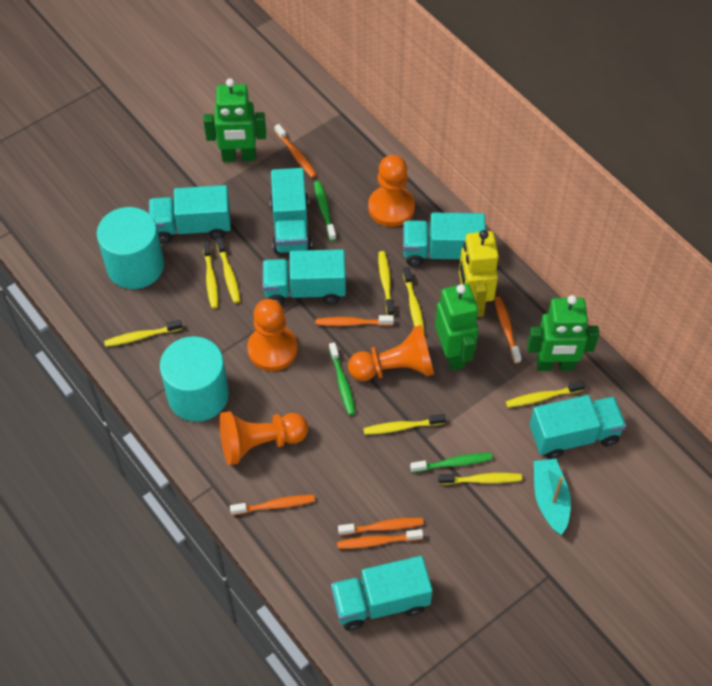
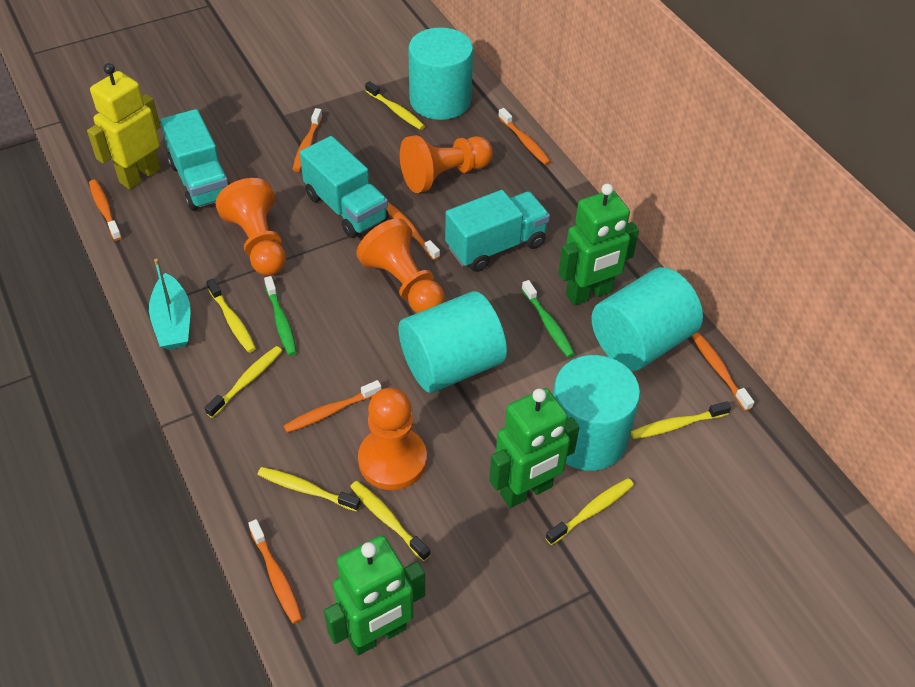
green toothbrush: [314,181,336,241] [329,342,355,415] [410,453,493,473] = 3 -> [264,276,297,356] [522,280,575,357] = 2
orange toothbrush: [230,495,315,515] [274,124,317,178] [316,315,394,326] [337,529,423,549] [338,518,424,536] [494,296,521,364] = 6 -> [89,180,122,241] [248,519,302,624] [284,380,382,433] [292,108,322,172] [386,202,440,260] [498,108,551,165] [692,333,754,411] = 7
turquoise cylinder: [97,207,164,289] [160,336,229,422] = 2 -> [398,291,507,393] [408,27,473,120] [553,355,640,471] [591,267,703,371] = 4
turquoise truck: [149,185,231,243] [263,249,346,305] [270,168,312,254] [331,556,433,631] [403,213,486,267] [530,395,626,459] = 6 -> [160,109,230,211] [300,136,389,238] [445,190,550,272] = 3
yellow toothbrush: [104,320,182,347] [203,241,218,309] [216,237,240,303] [363,414,445,435] [378,251,394,316] [403,267,425,335] [438,473,522,485] [506,381,585,408] = 8 -> [205,346,282,418] [207,279,256,353] [258,467,361,511] [350,481,430,561] [365,81,425,130] [545,478,634,545] [631,401,731,439] = 7

